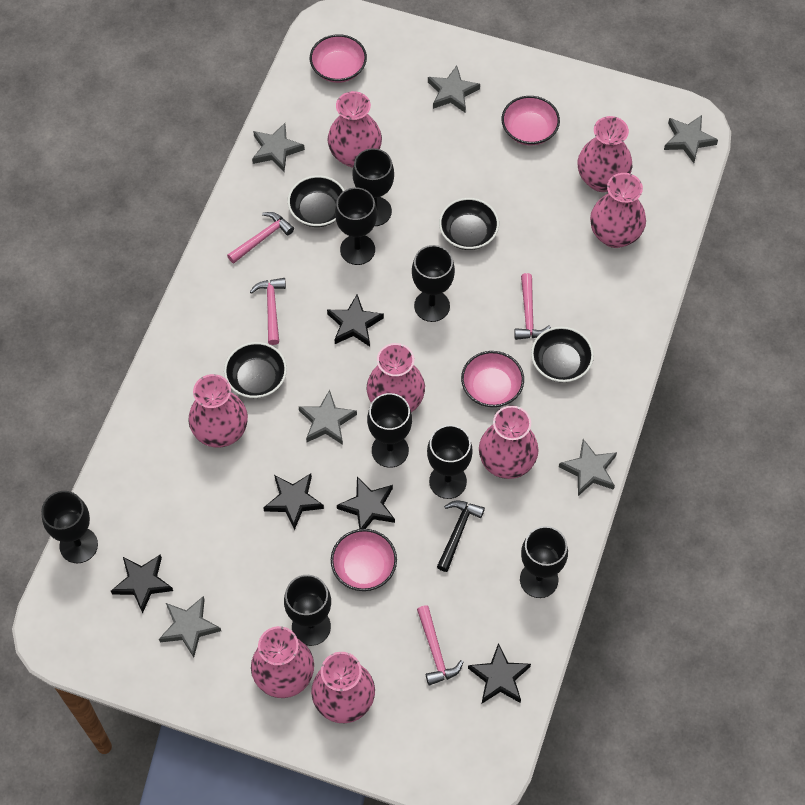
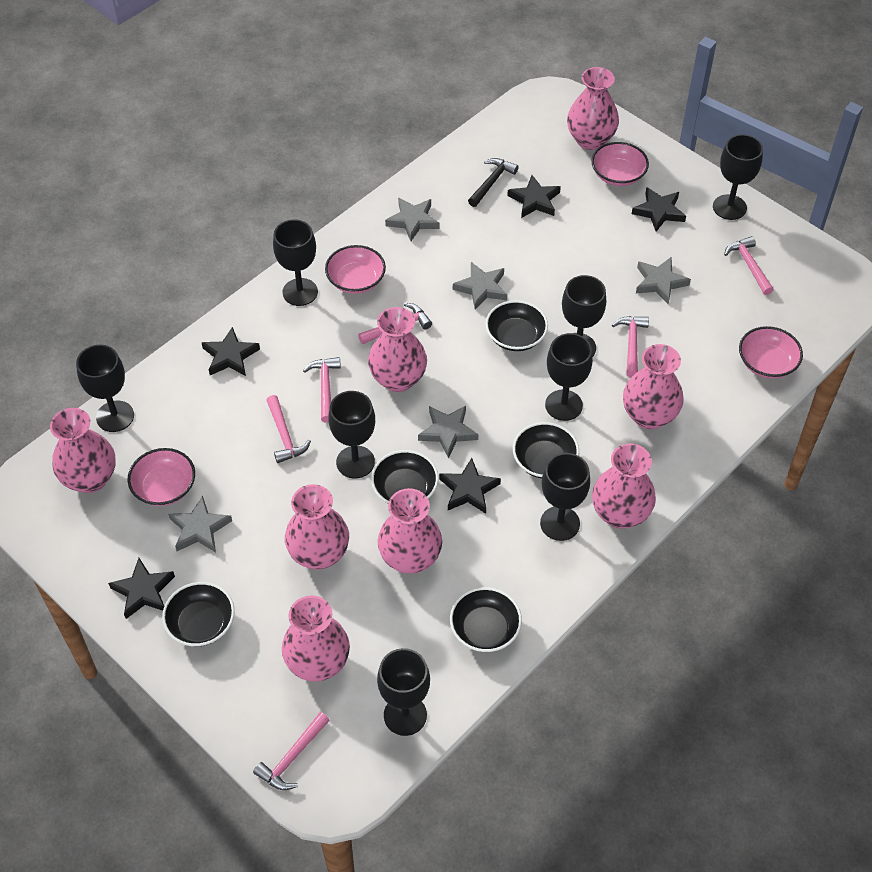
black bowl: [224,342,287,398] [287,175,345,227] [439,198,499,250] [531,326,594,382] = 4 -> [162,582,235,646] [371,450,439,503] [450,587,522,652] [485,300,548,351] [513,422,579,478] = 5
grey star: [159,596,221,657] [252,123,305,172] [299,390,357,445] [428,65,480,113] [559,439,617,496] [664,115,718,163] = 6 -> [168,496,232,552] [385,197,439,241] [418,406,479,458] [453,262,507,310] [636,257,691,304] = 5
pink hammer: [227,212,294,264] [250,278,286,345] [417,605,463,686] [514,273,551,340] = 4 -> [253,712,330,790] [266,395,311,463] [303,357,341,423] [358,303,432,344] [612,316,649,378] [724,236,774,295] = 6

